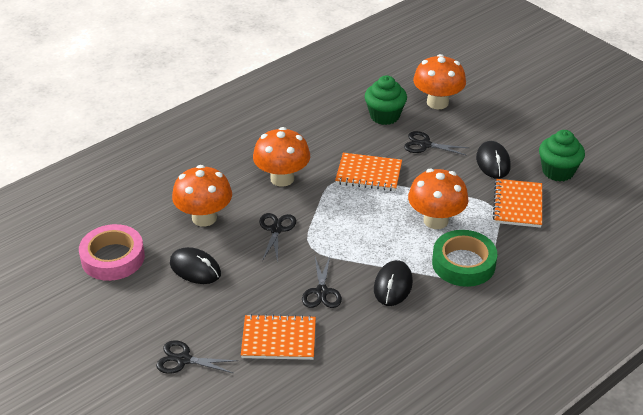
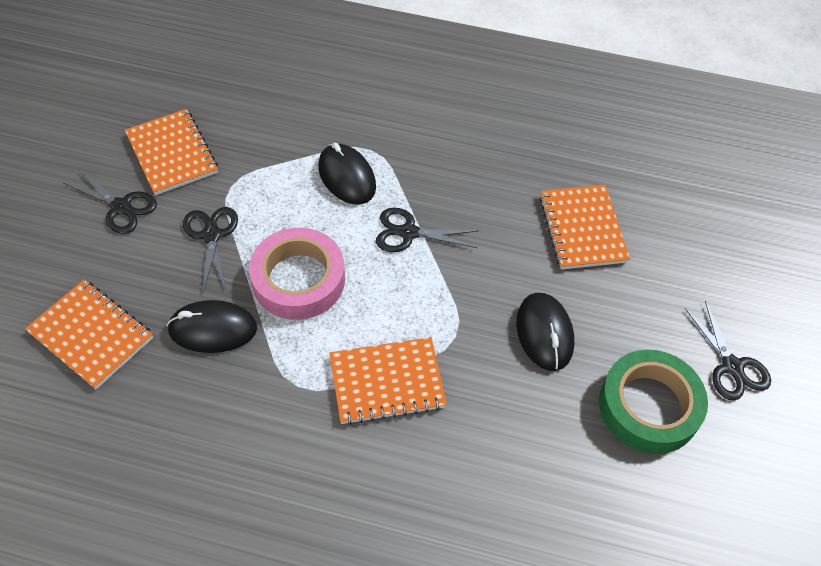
green cupcake: [365,75,407,125] [539,130,585,182] = 2 -> none = 0
orange mushroom: [172,165,232,227] [253,127,310,187] [408,169,468,229] [413,54,466,109] = 4 -> none = 0
orange notebook: [241,314,316,360] [335,153,402,191] [493,179,542,228] = 3 -> [25,280,153,389] [125,109,218,195] [330,337,447,425] [539,185,630,270] = 4

